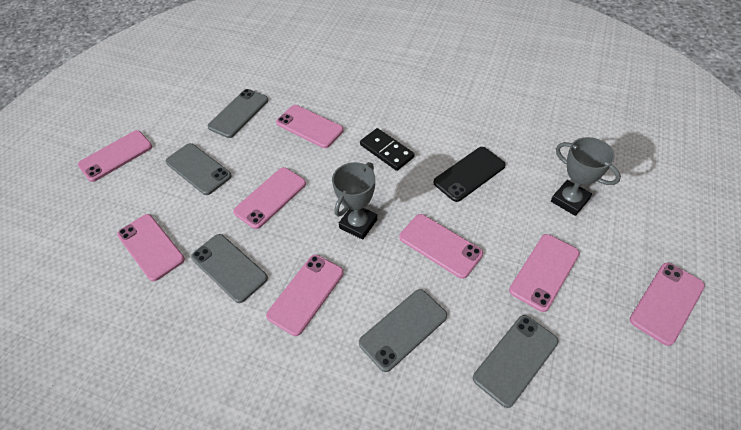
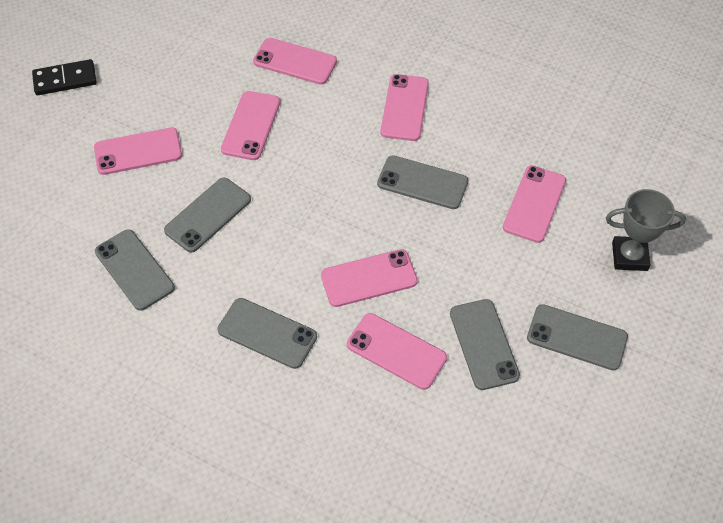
black phone: [433,147,506,202] = 1 -> none = 0
grey phone: [165,143,232,195] [191,234,268,303] [208,89,268,138] [359,289,447,372] [473,315,559,408] = 5 -> [95,229,175,310] [164,178,251,252] [218,298,317,369] [377,155,468,209] [450,299,520,390] [527,304,628,371] = 6
grey trophy: [332,162,377,240] [551,137,621,216] = 2 -> [606,189,686,271] = 1
pink phone: [78,130,152,182] [117,214,185,282] [233,167,306,229] [266,255,344,336] [276,105,344,148] [399,214,483,279] [509,234,580,312] [630,263,705,346] = 8 -> [94,127,182,175] [221,91,280,160] [253,38,337,85] [321,249,418,307] [347,313,447,390] [380,74,429,141] [503,165,566,243] = 7

